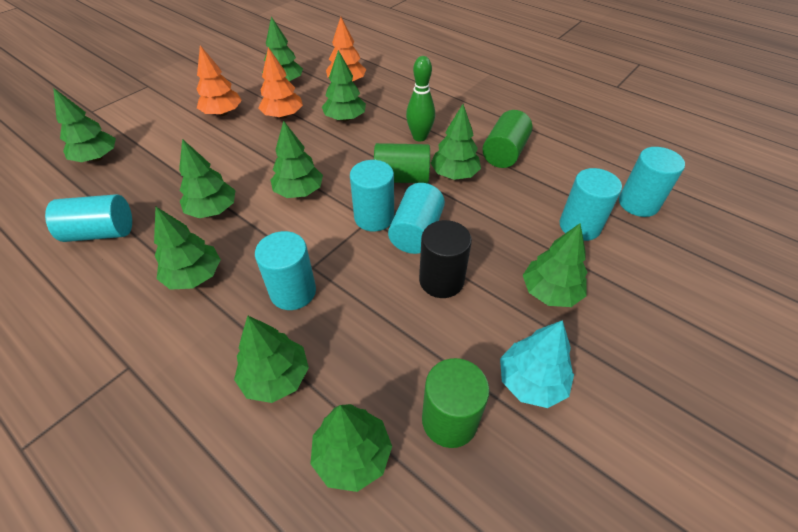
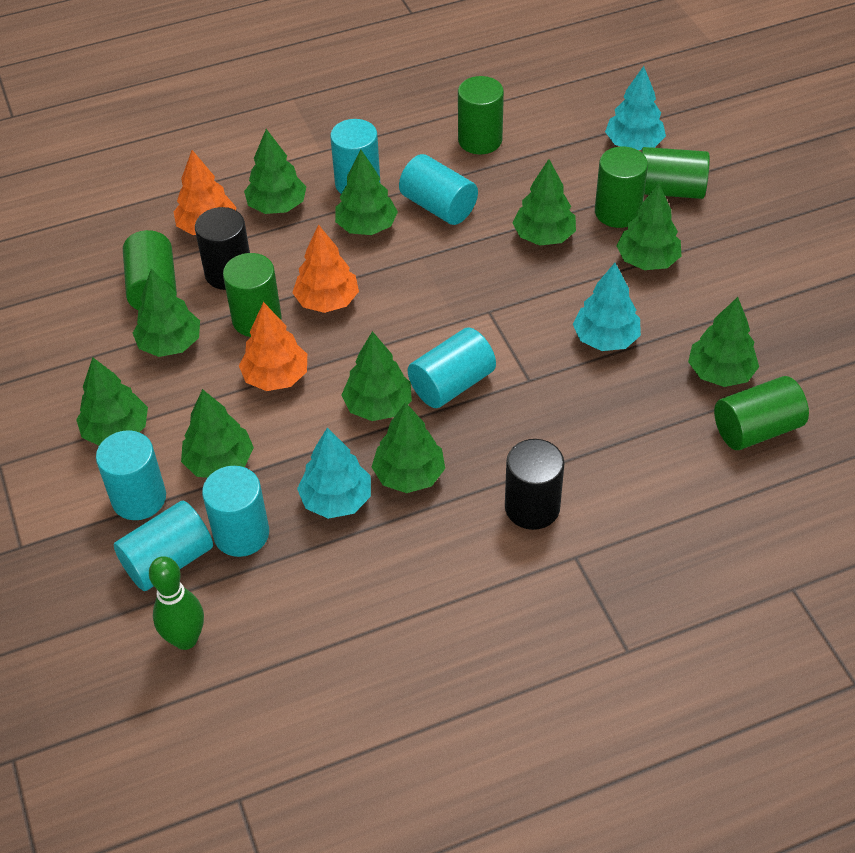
black cylinder: [419,220,472,298] = 1 -> [195,207,250,290] [505,439,565,530] = 2
green cylinder: [374,143,430,183] [422,358,490,448] [483,110,533,168] = 3 -> [123,230,177,310] [223,253,282,337] [458,76,504,154] [595,147,648,228] [641,147,710,199] [714,376,809,450] = 6
turquoise tree: [500,320,574,408] = 1 -> [297,427,371,519] [573,263,641,351] [605,66,666,150] = 3

